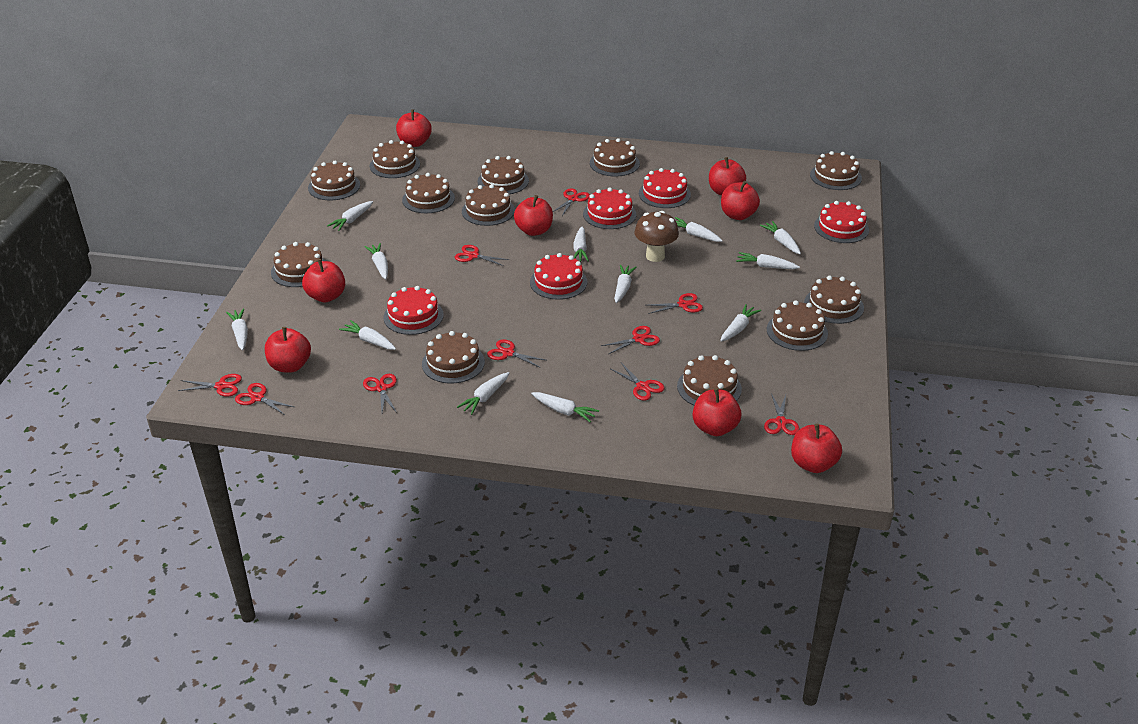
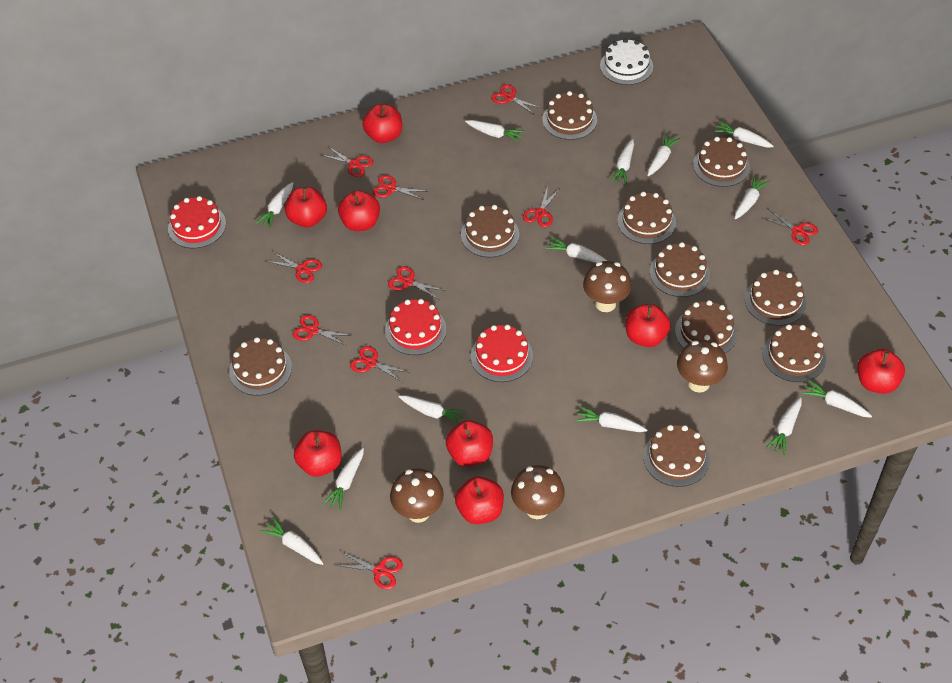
brown cake: [271,242,326,287] [308,161,360,200] [370,140,420,178] [402,173,455,213] [422,331,485,384] [462,184,515,226] [478,156,529,194] [590,138,640,177] [677,355,742,405] [767,300,828,351] [804,276,864,324] [810,151,862,190] = 12 -> [229,337,292,396] [461,205,519,257] [542,91,597,140] [617,192,676,244] [643,425,710,487] [650,242,710,297] [675,300,737,353] [693,137,750,187] [745,270,806,326] [763,324,826,382] = 10
brown mushroom: [635,211,679,262] = 1 -> [390,468,444,523] [511,465,565,519] [583,261,632,312] [677,340,728,393] = 4
red cake: [383,286,444,335] [530,253,588,300] [583,187,636,229] [639,168,691,208] [814,201,869,243] = 5 -> [168,196,226,248] [385,299,446,355] [471,325,533,382] = 3
white cake: none = 0 -> [600,38,653,85] = 1
white carrot: [226,308,248,351] [327,201,373,231] [339,320,396,350] [365,243,388,279] [457,372,509,415] [531,392,599,422] [573,227,589,262] [614,265,636,303] [675,217,723,242] [720,304,761,342] [736,252,800,269] [760,221,801,254] = 12 -> [255,182,293,229] [260,517,324,565] [323,448,364,510] [398,395,467,425] [465,120,525,142] [545,236,607,263] [575,406,647,432] [610,139,634,185] [647,133,681,176] [713,121,774,147] [735,175,770,219] [766,397,802,455] [802,380,872,418] = 13

